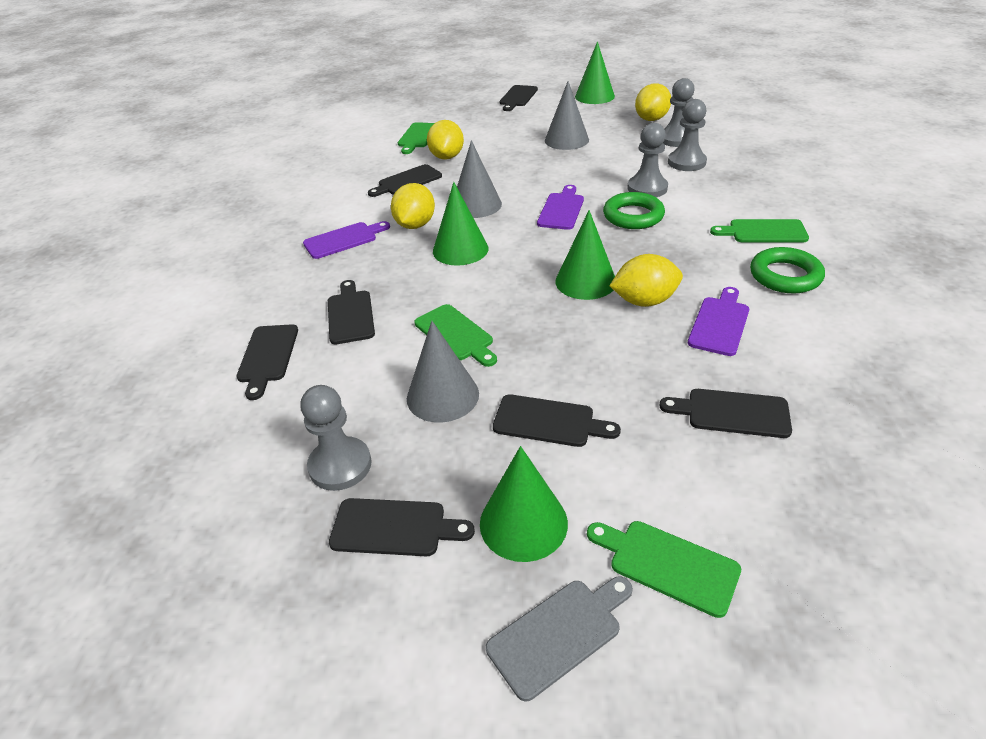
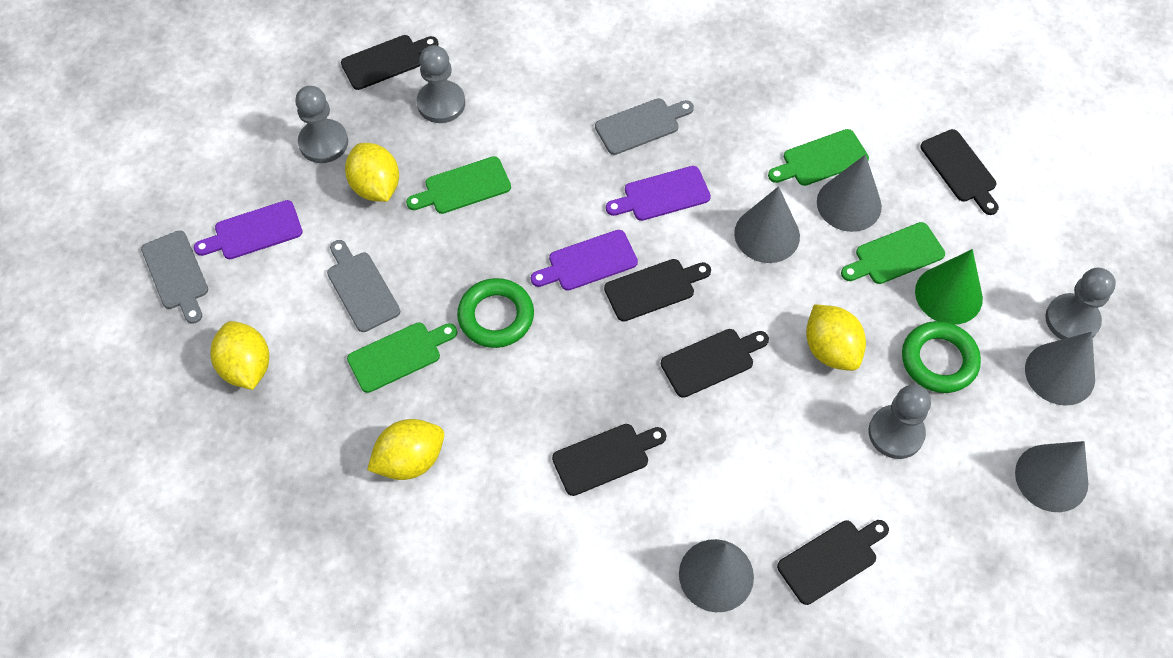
black cutting board: [236,324,298,400] [328,280,375,345] [329,498,475,556] [368,164,442,197] [493,394,621,447] [500,85,538,111] [659,389,792,438] = 7 -> [341,35,439,90] [552,424,667,496] [604,259,711,322] [661,329,769,398] [777,520,889,605] [920,129,999,215] = 6
green cone: [433,182,488,266] [480,446,568,562] [555,210,615,300] [575,41,615,104] = 4 -> [915,249,983,325] = 1
grey cone: [407,321,479,422] [457,140,502,218] [545,81,589,150] = 3 -> [679,539,754,612] [734,186,800,263] [817,154,882,232] [1015,441,1088,512] [1025,332,1095,406] = 5
grey cutting board: [486,576,633,702] = 1 -> [141,230,208,324] [327,240,400,332] [595,98,694,155] = 3

